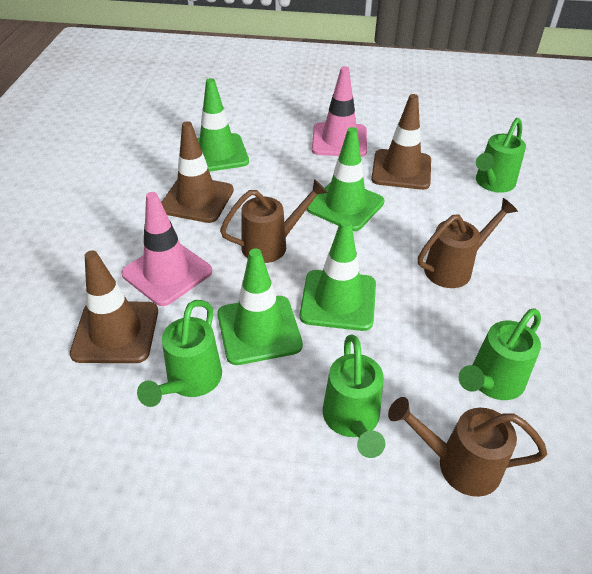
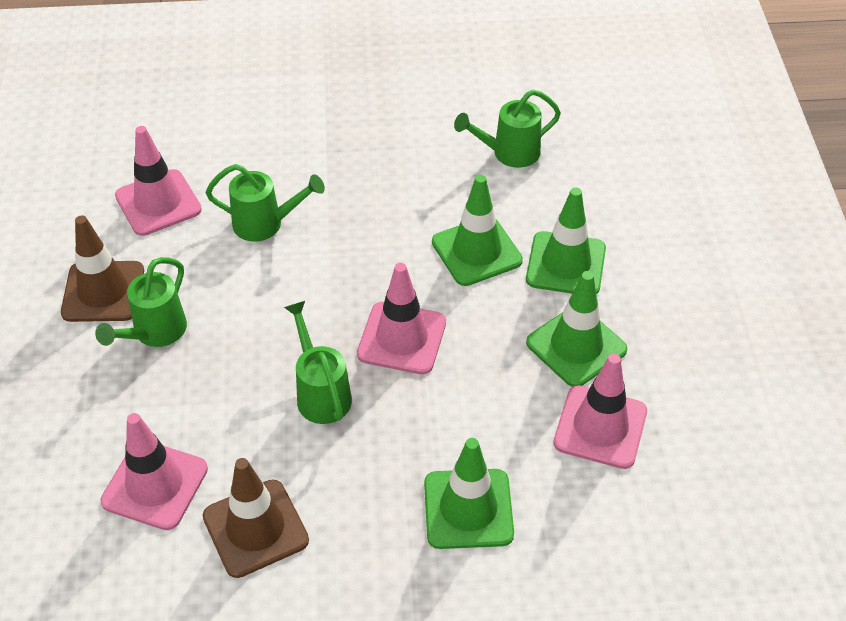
brown traffic cone: [70,250,158,363] [161,121,234,223] [371,94,431,190] = 3 -> [61,216,144,322] [203,458,309,578] = 2
brown watering can: [220,179,328,263] [388,397,547,497] [418,198,518,288] = 3 -> none = 0
pink traffic cone: [121,192,212,306] [312,66,367,157] = 2 -> [100,413,208,530] [115,126,202,236] [357,263,446,374] [554,354,647,469] = 4

